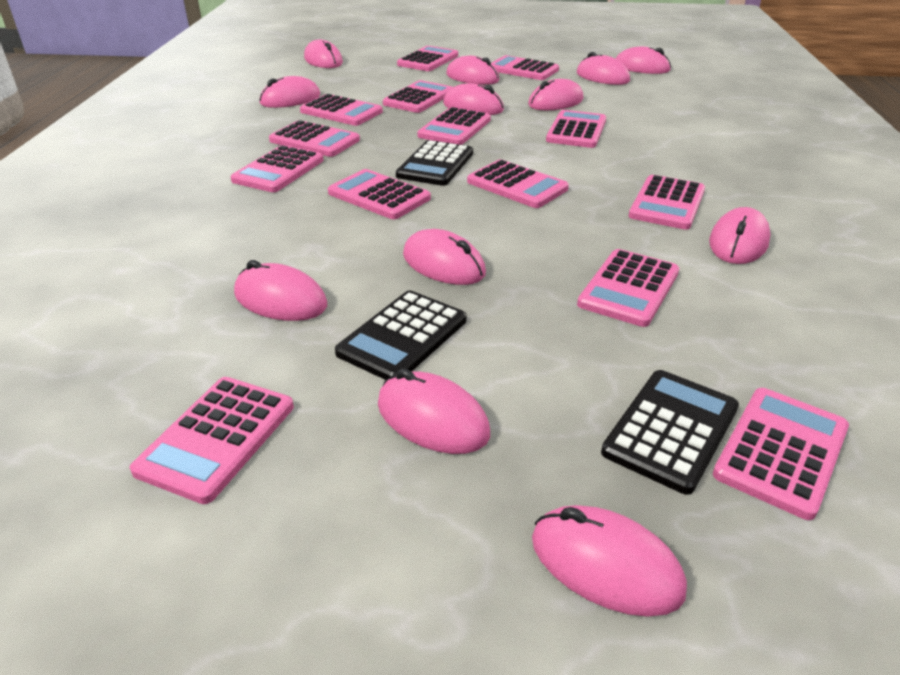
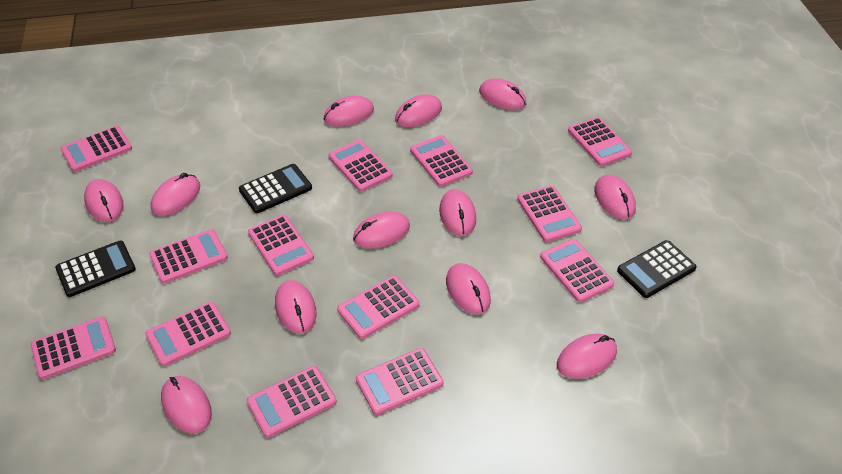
pink calculator: [130,377,294,504] [231,145,324,192] [269,120,360,157] [300,94,383,126] [328,169,431,219] [383,80,452,113] [397,46,458,71] [417,107,491,145] [467,159,569,208] [492,55,559,80] [546,110,606,148] [577,249,679,327] [629,175,705,230] [713,388,849,520] = 14 -> [31,316,116,379] [61,126,132,172] [145,302,231,366] [149,229,228,284] [247,366,337,438] [248,215,314,276] [329,140,393,192] [337,276,419,339] [356,348,443,415] [410,135,473,187] [517,185,582,242] [540,239,614,303] [568,117,632,166] = 13

